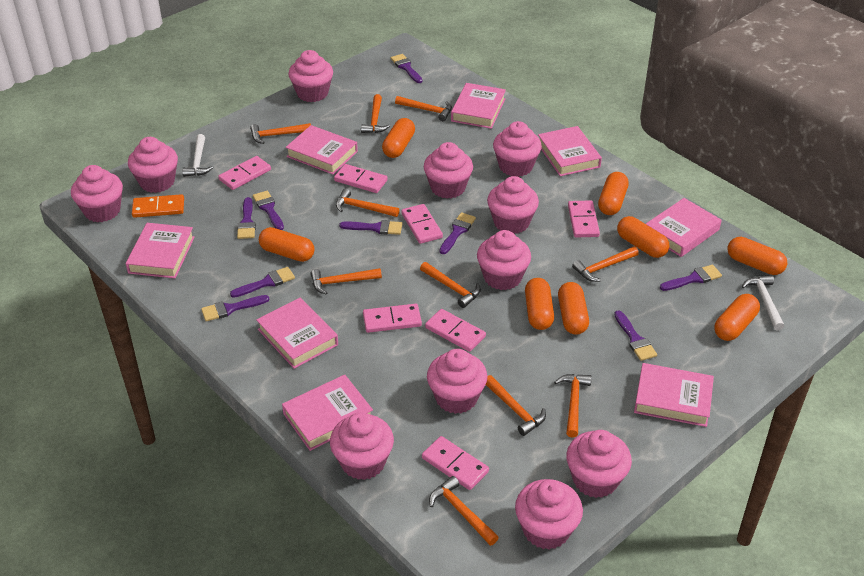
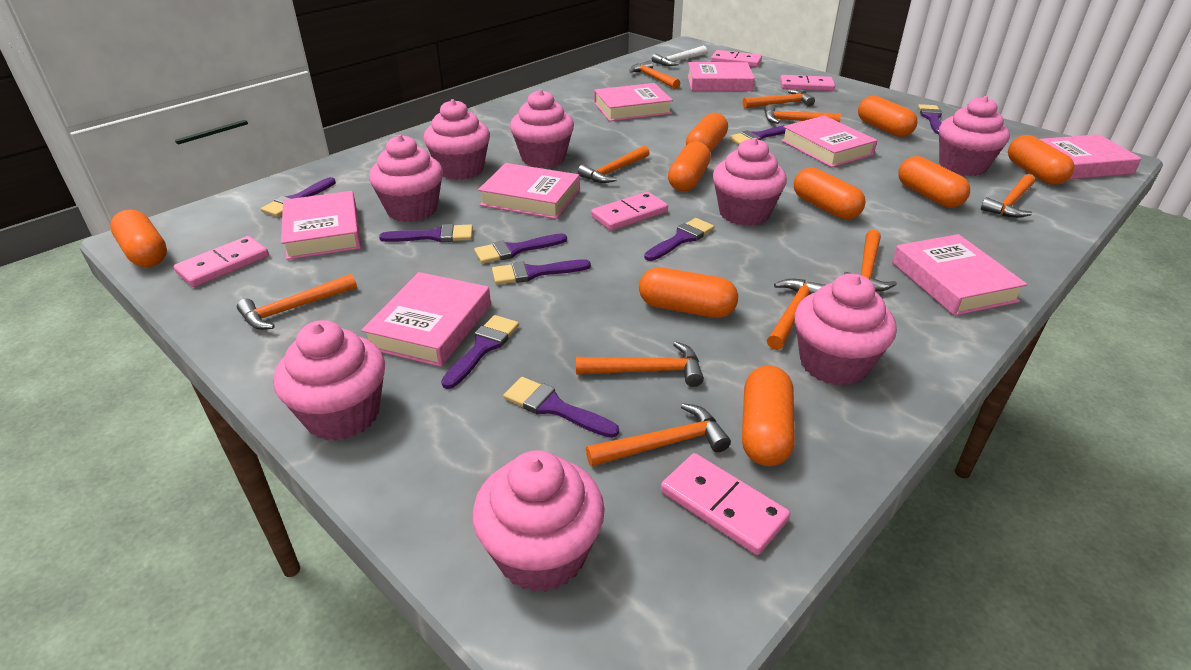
orange capsule: [259,227,314,262] [382,118,415,158] [525,278,554,330] [558,282,589,335] [598,172,629,215] [617,216,670,258] [714,294,760,341] [728,237,787,275] = 8 -> [110,209,167,267] [639,267,738,318] [668,142,711,191] [686,113,728,153] [742,366,795,466] [794,167,866,220] [858,96,917,137] [898,156,970,208] [1008,135,1075,185] = 9
orange domino: [132,194,184,218] = 1 -> none = 0
pink cupcake: [71,165,123,222] [128,137,178,193] [288,50,333,102] [330,412,394,480] [424,142,473,199] [427,349,487,414] [477,230,531,290] [487,176,539,234] [493,121,542,177] [515,479,583,550] [566,430,632,498] = 11 -> [273,320,385,441] [369,135,443,222] [424,99,490,180] [473,450,605,592] [510,89,574,168] [713,138,787,226] [794,274,897,386] [939,96,1010,176] = 8
pink domino: [218,156,271,190] [334,164,388,193] [363,304,422,333] [401,204,443,244] [422,436,489,490] [425,309,486,352] [568,200,600,237] = 7 -> [174,236,269,287] [591,192,668,231] [661,453,790,555] [711,50,762,67] [780,75,835,91] = 5
white hammer: [182,134,213,177] [742,275,784,330] = 2 -> [652,46,707,66] = 1

